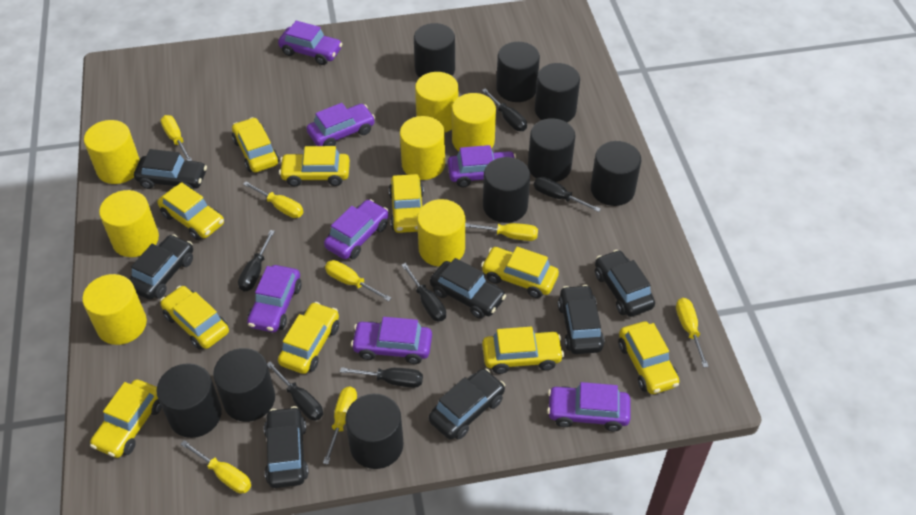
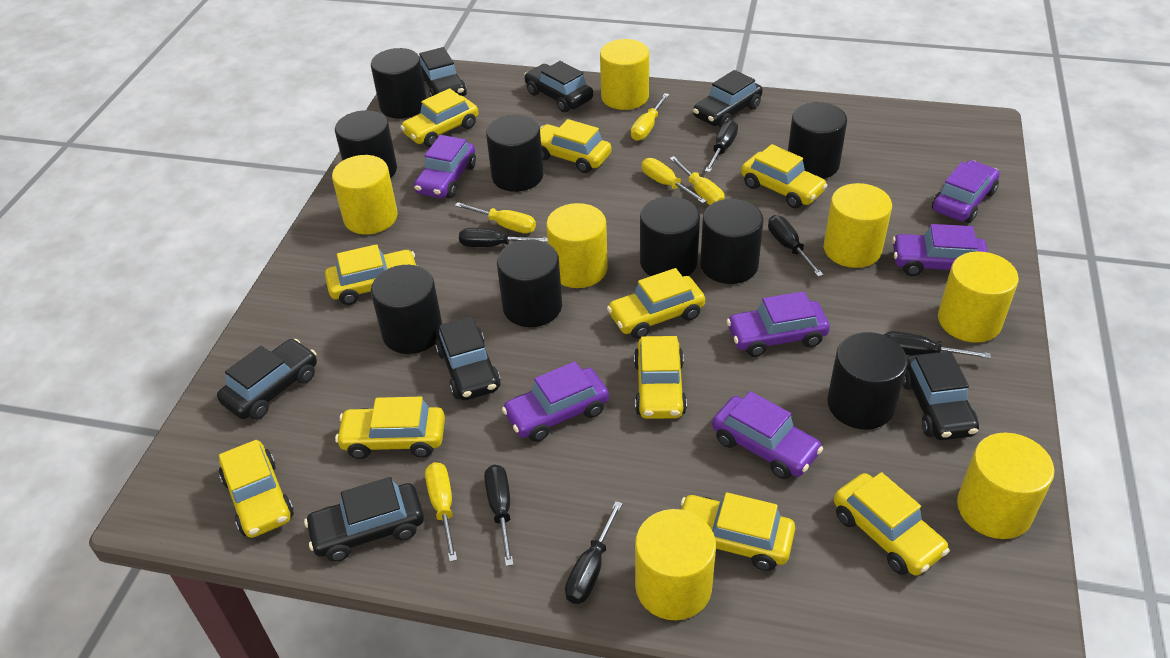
purple car: [247,265,302,332] [278,21,342,65] [307,103,375,146] [324,199,389,259] [351,317,432,364] [448,145,516,187] [547,382,631,431] = 7 -> [414,135,476,198] [502,361,609,442] [712,391,823,479] [726,291,830,357] [892,224,988,276] [932,160,1000,223] = 6
yellow screwdriver: [160,115,192,161] [180,440,251,494] [243,181,303,218] [323,387,357,464] [325,260,391,301] [465,223,538,241] [676,298,709,368] = 7 -> [425,462,457,562] [455,202,536,233] [631,93,669,141] [642,158,707,204] [669,156,725,205] = 5

